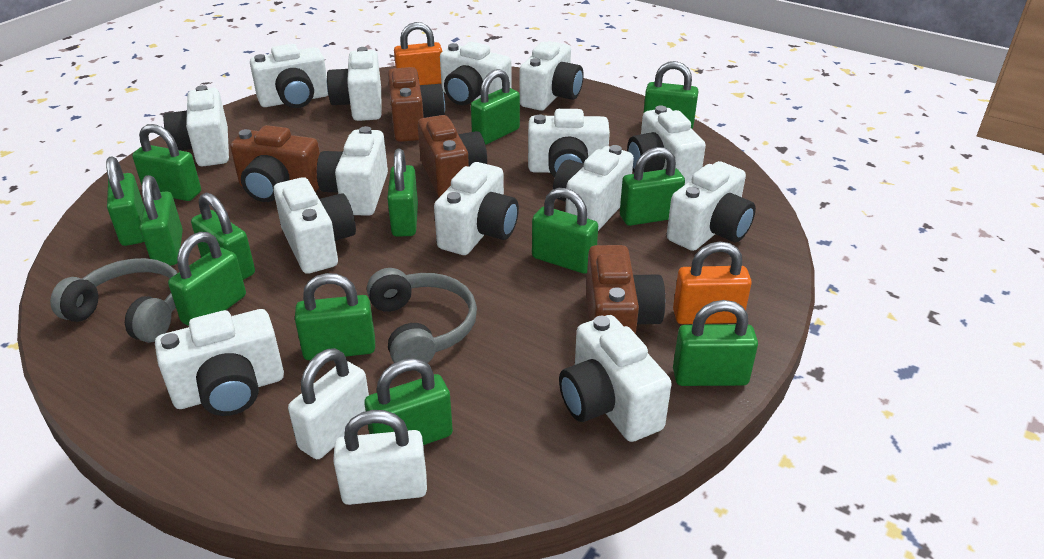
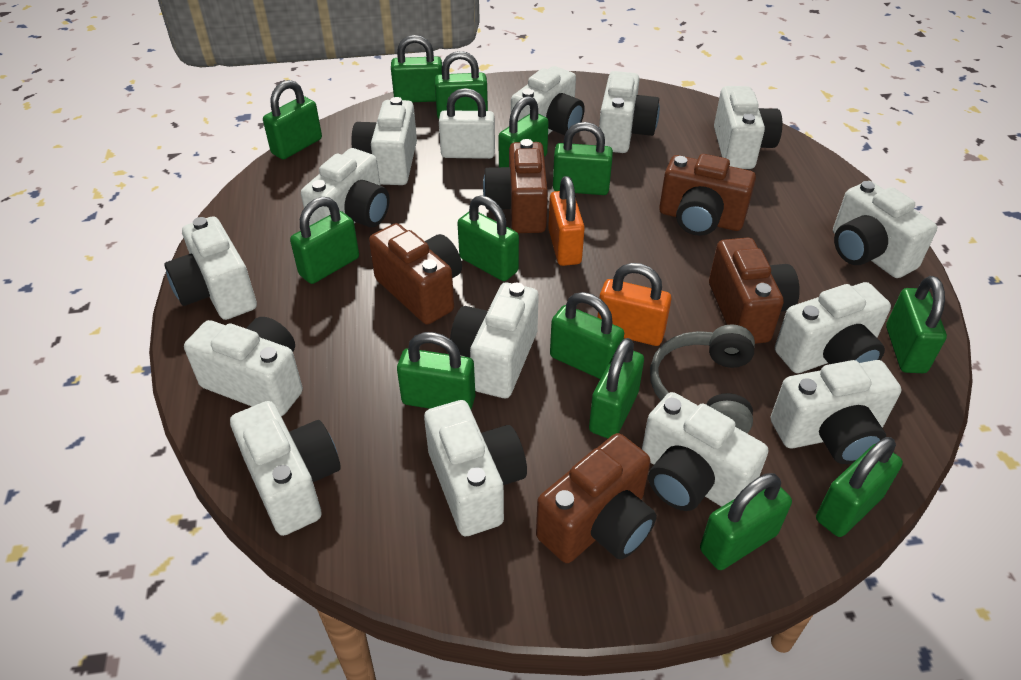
brown camera: [230,125,320,202] [388,67,445,142] [418,115,487,197] [586,245,665,334] = 4 -> [369,223,462,325] [483,139,548,233] [536,433,657,563] [659,154,756,236] [709,237,800,344] = 5
grey headphones: [50,258,177,343] [367,268,477,363] = 2 -> [650,324,755,433] = 1
white padlock: [288,348,369,459] [333,410,427,505] = 2 -> [439,88,495,159] = 1

